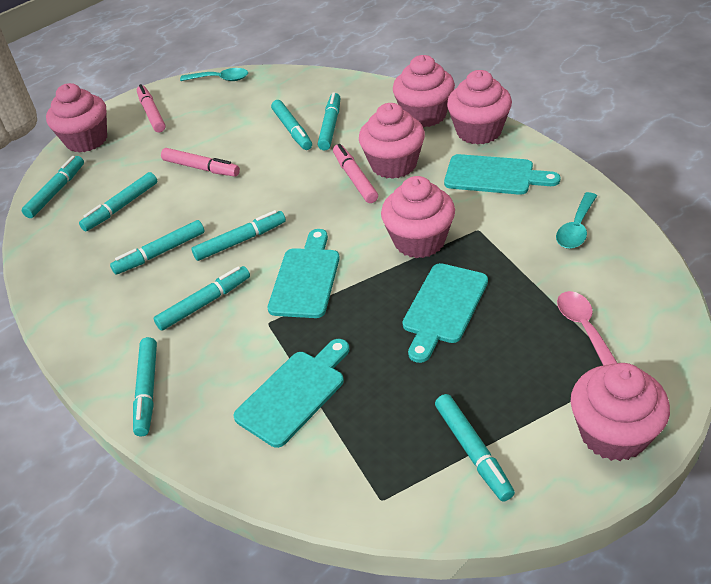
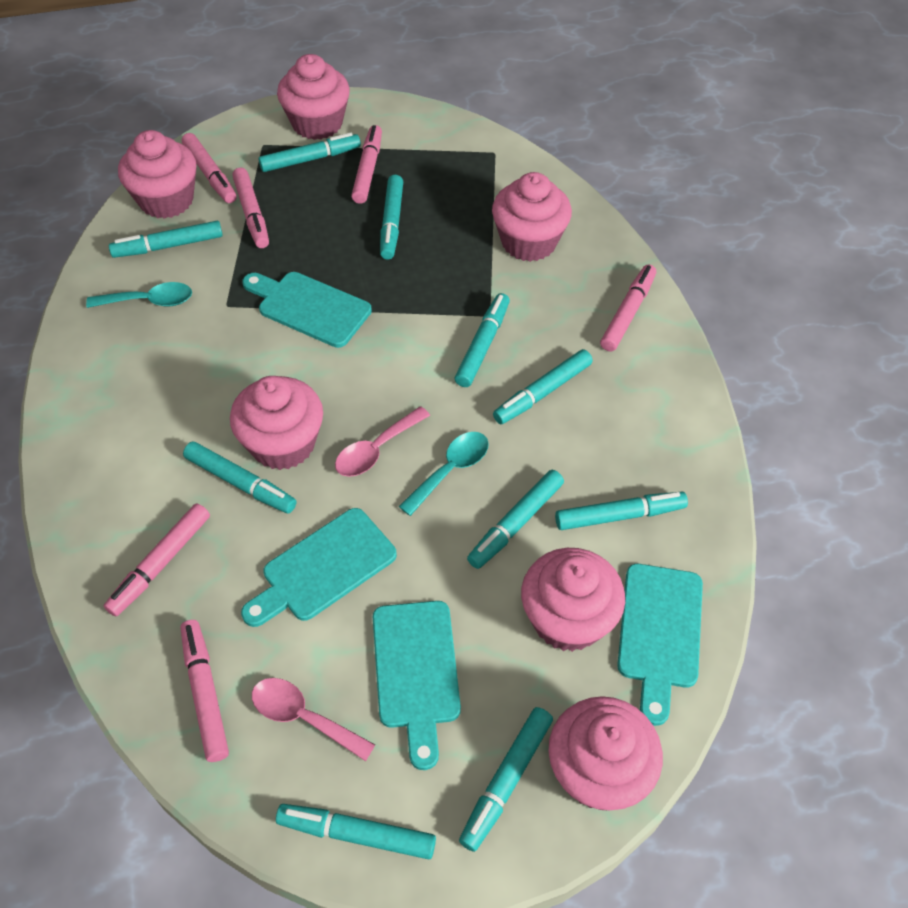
pink marker: [137,84,165,132] [161,148,240,177] [333,144,378,203] = 3 -> [104,503,210,617] [180,620,229,762] [182,133,237,203] [232,168,269,248] [351,125,382,204] [600,264,656,352] = 6
pink spoon: [557,291,617,365] = 1 -> [252,678,375,761] [335,406,430,477] = 2
turquoise marker: [21,156,84,218] [79,172,157,231] [110,220,204,275] [133,337,157,436] [153,266,250,331] [191,210,286,261] [271,100,312,150] [318,92,340,151] [435,394,515,501] = 9 -> [109,221,223,258] [183,442,296,513] [259,132,361,172] [276,804,436,860] [380,175,403,260] [455,293,510,387] [459,707,553,852] [467,470,564,569] [493,349,593,424] [555,492,688,530] = 10

